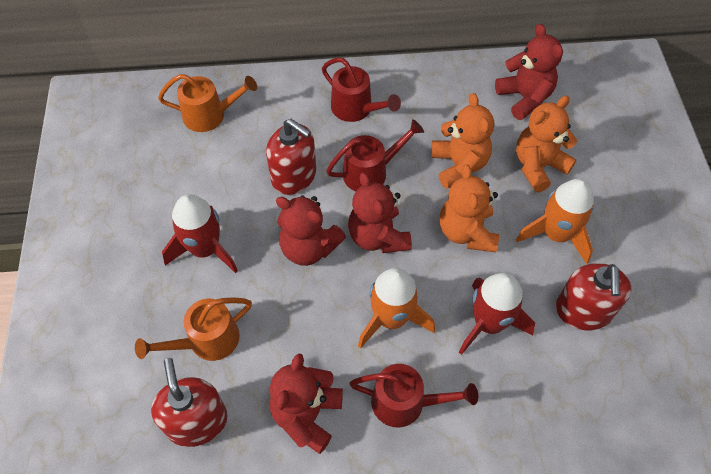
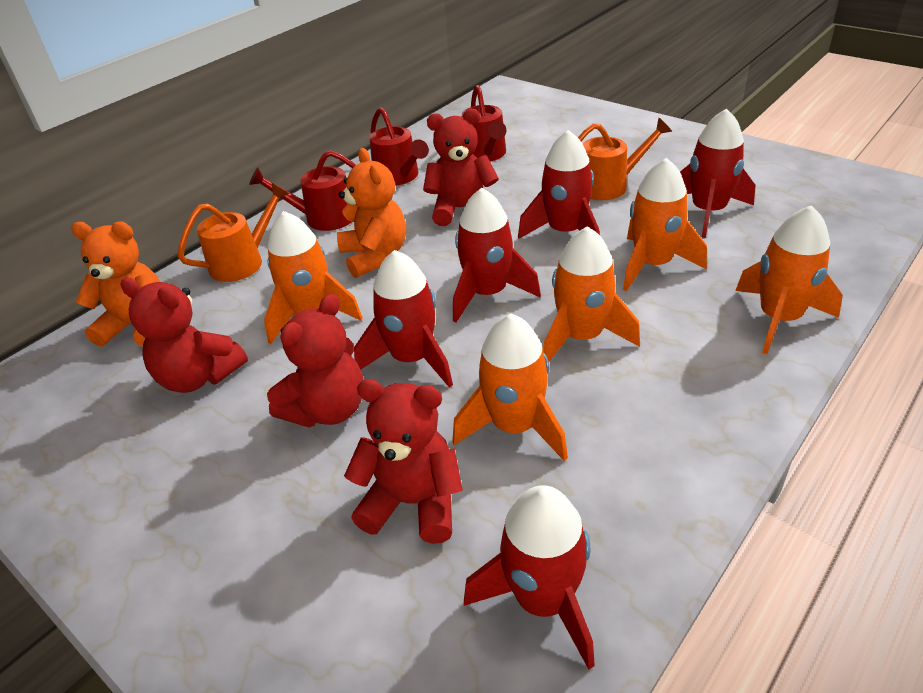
orange rocket: [358,268,435,348] [516,179,594,264] = 2 -> [264,211,362,344] [452,314,568,461] [543,226,640,362] [623,158,707,291] [735,205,843,354] = 5
orange teddy bear: [431,93,494,189] [440,164,499,252] [516,96,577,192] = 3 -> [71,222,160,347] [337,148,406,278] = 2
red rocket: [162,194,238,273] [459,273,535,355] = 2 -> [354,250,453,388] [453,188,541,322] [464,485,595,670] [518,130,600,239] [680,108,755,238] = 5
red soap dispenser: [151,358,227,447] [266,119,316,195] [556,263,631,330] = 3 -> none = 0

